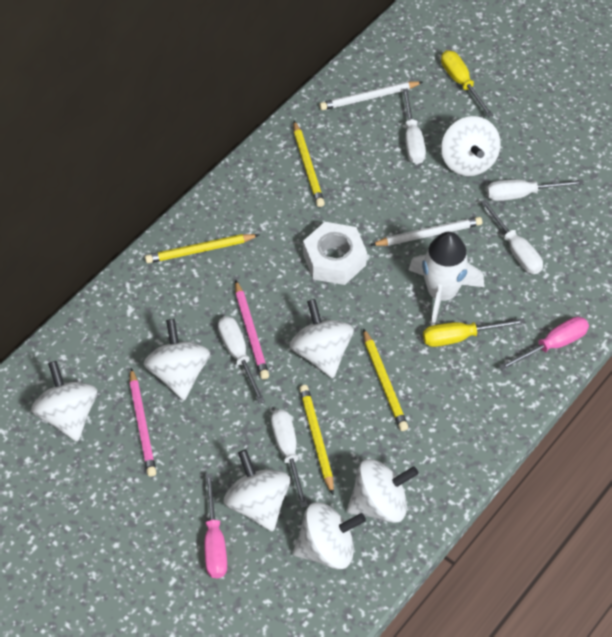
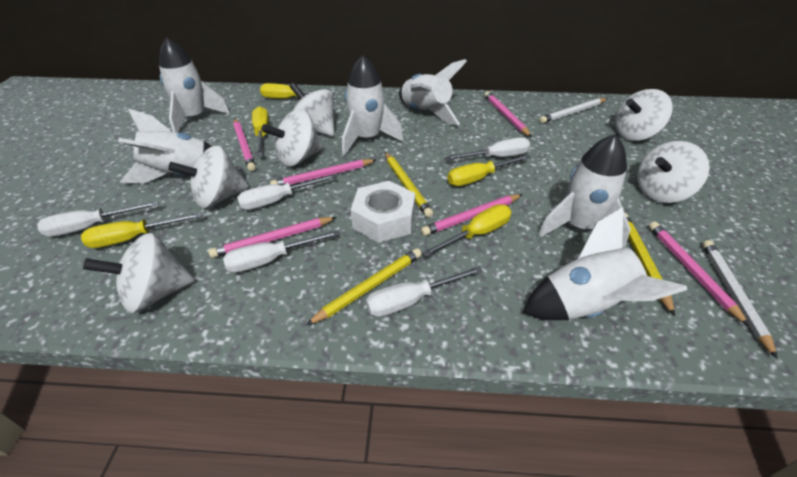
pink pencil: [129,368,157,477] [235,280,269,380] = 2 -> [208,217,337,258] [233,119,256,171] [270,159,376,185] [421,194,523,236] [484,91,532,137] [649,221,749,326] = 6
pink screwdriver: [204,473,227,578] [499,317,589,371] = 2 -> none = 0
white rocket: [409,232,484,326] = 1 -> [118,108,212,184] [159,37,230,133] [342,55,404,156] [399,59,467,125] [523,207,687,320] [538,134,631,248] = 6
white spinning top: [31,361,97,442] [144,319,210,400] [224,449,290,532] [290,299,354,378] [293,502,366,569] [347,459,419,523] [441,116,501,176] = 7 -> [83,233,195,313] [168,145,249,208] [261,110,323,166] [290,82,334,136] [615,89,672,141] [637,141,710,203] = 6
yellow pencil: [145,234,259,263] [293,121,325,207] [299,385,334,495] [363,328,408,431] = 4 -> [306,248,422,325] [385,152,433,218] [625,213,675,316] = 3
yellow screwdriver: [423,318,526,347] [441,50,494,117] = 2 -> [81,212,202,248] [252,106,269,156] [260,83,335,99] [422,204,512,257] [447,154,530,186] = 5

